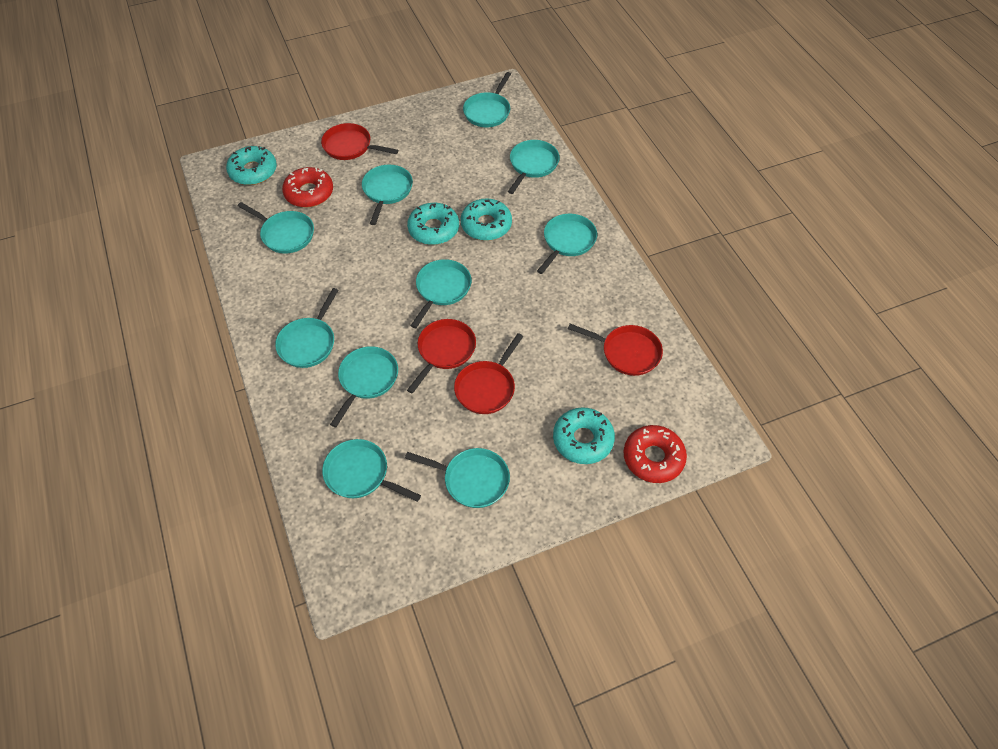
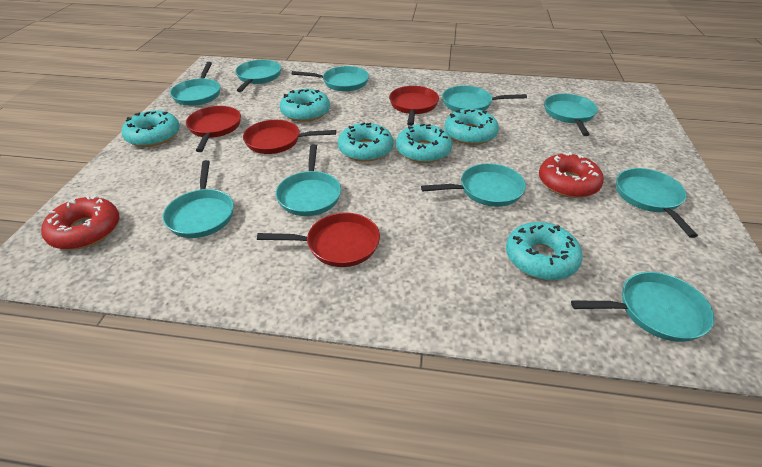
turquoise donut: [226,146,277,185] [407,203,459,245] [461,199,512,241] [553,407,615,464] = 4 -> [122,110,180,147] [280,89,330,122] [338,123,393,162] [396,124,452,163] [445,109,499,145] [506,222,583,280] = 6

